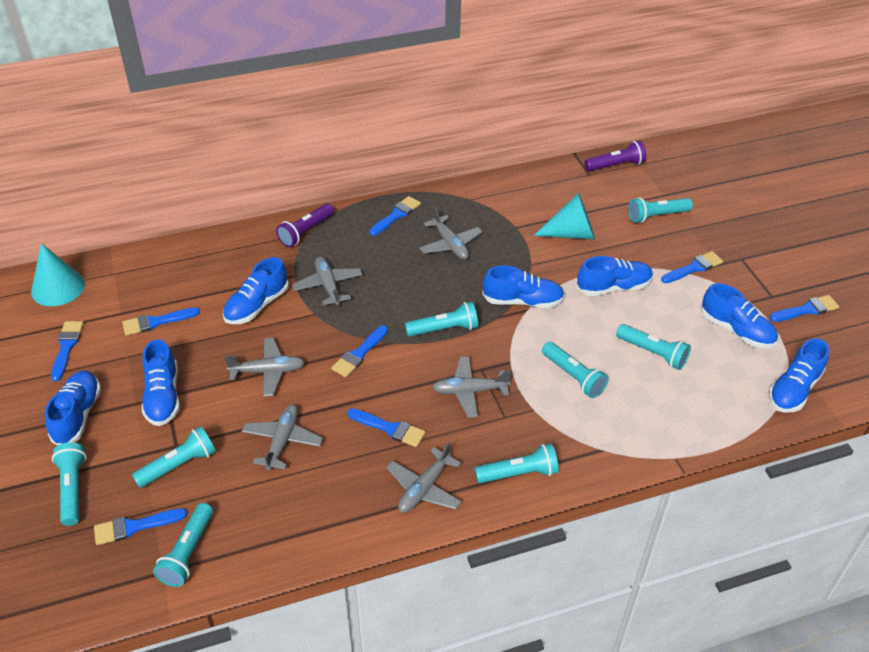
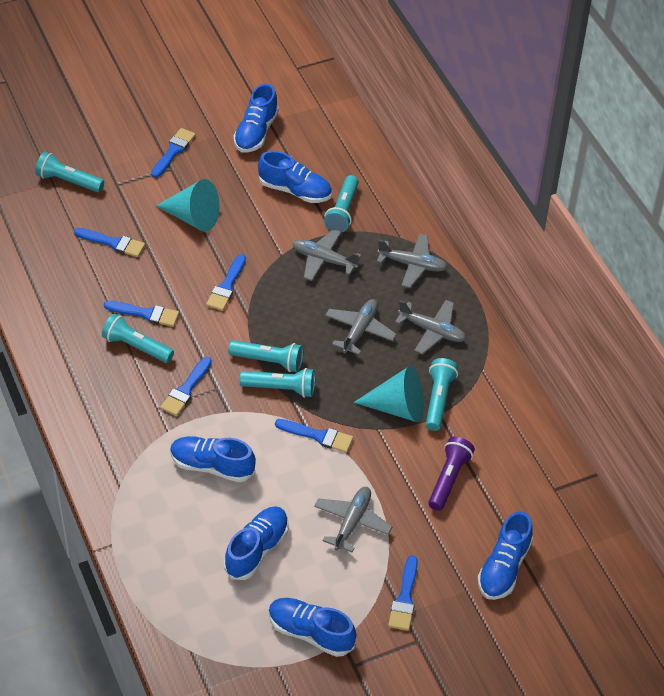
blue brush: [51,321,84,381] [94,508,187,545] [122,308,200,336] [331,325,388,377] [347,408,426,447] [369,196,421,236] [661,251,723,283] [769,295,839,322] = 8 -> [74,228,145,257] [104,301,179,327] [151,128,196,178] [160,357,212,416] [206,254,246,311] [275,419,353,453] [388,555,418,631] = 7
blue shoe: [45,370,101,445] [142,339,180,426] [223,257,289,324] [482,266,565,308] [577,256,653,296] [701,283,778,348] [769,338,829,412] = 7 -> [170,436,256,482] [224,506,289,580] [233,84,279,153] [258,151,332,203] [269,598,356,657] [478,511,533,600] = 6
grey plane: [224,338,305,397] [242,404,323,471] [292,256,363,306] [386,442,462,513] [419,207,482,260] [432,356,511,418] = 6 -> [292,229,361,281] [314,487,392,553] [325,299,397,355] [377,234,448,288] [395,300,466,354] = 5
purple flashlight: [276,204,334,247] [585,141,647,171] = 2 -> [428,437,475,511] = 1
turquoise flashlight: [52,442,87,526] [132,426,216,488] [153,503,213,587] [405,302,478,337] [475,444,559,483] [542,342,609,398] [616,324,691,370] [628,198,693,223] = 8 -> [35,152,104,192] [102,313,174,363] [228,340,303,372] [240,368,315,398] [324,175,359,232] [426,358,458,431] = 6

